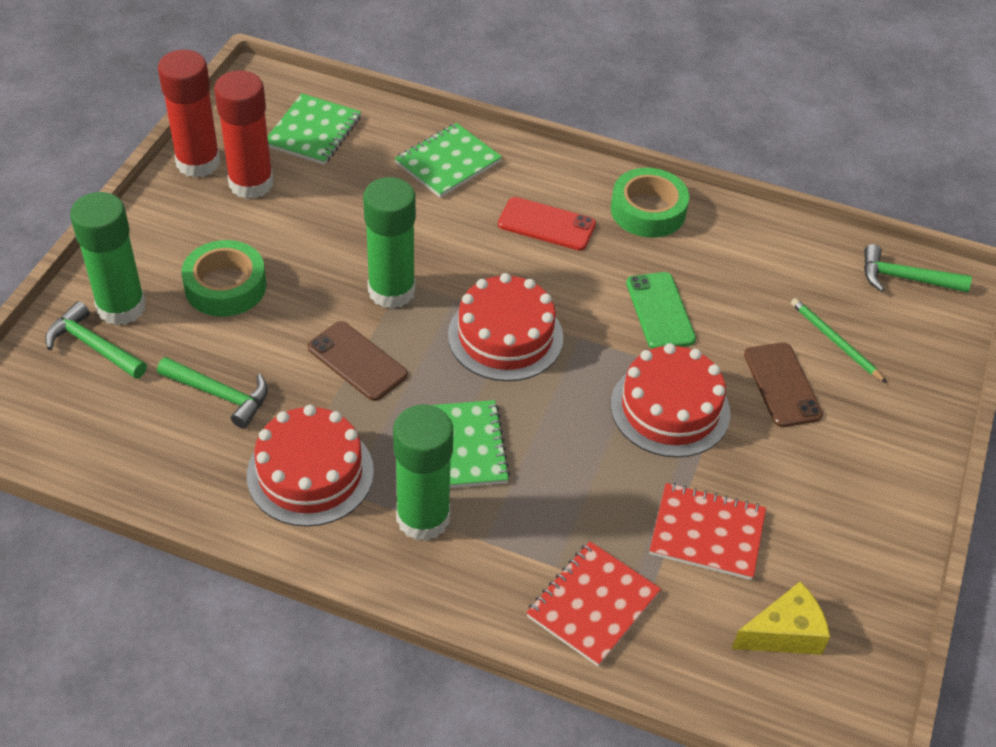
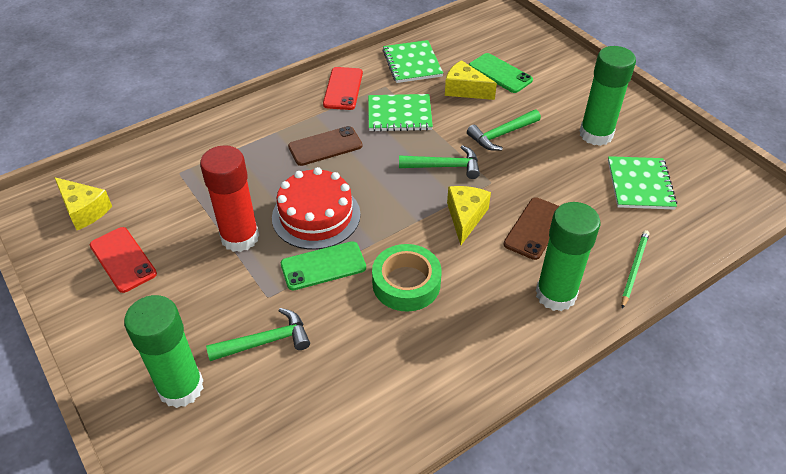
green phone: [626,272,696,349] = 1 -> [281,241,366,290] [469,53,533,93] = 2
green tape: [181,240,266,317] [611,168,689,238] = 2 -> [372,244,442,312] = 1
red cake: [247,405,374,527] [448,273,563,381] [611,343,730,458] = 3 -> [272,167,360,250] = 1
red glue stick: [158,50,220,178] [214,71,273,199] = 2 -> [200,145,259,252] = 1
red notebook: [526,541,661,666] [649,483,766,580] = 2 -> none = 0
red phone: [498,197,596,251] = 1 -> [90,227,157,293] [323,67,363,110] = 2
yellow cheese: [732,582,830,655] = 1 -> [54,177,112,230] [445,60,497,100] [447,186,491,245] = 3

